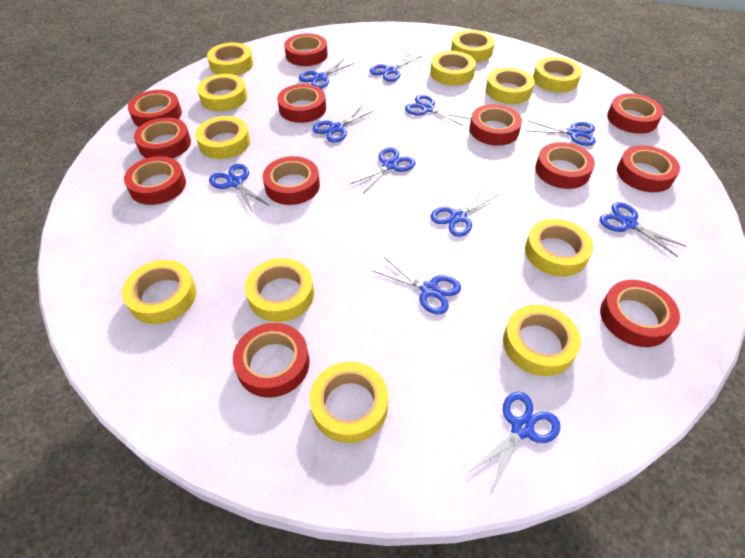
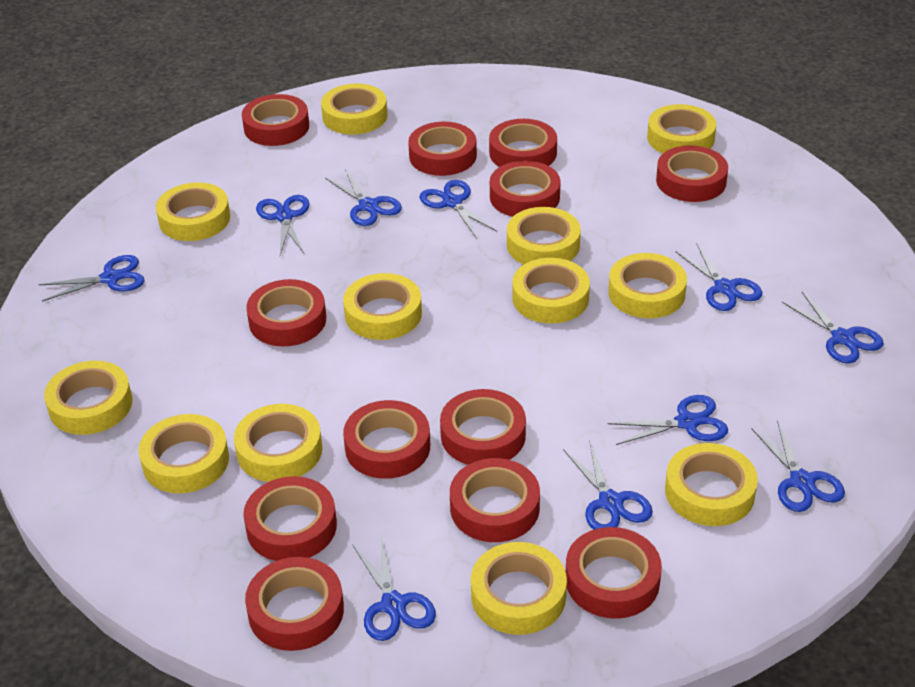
blue scissors: [209,164,270,213] [299,59,354,89] [312,105,373,143] [350,147,416,193] [370,52,422,82] [373,257,461,315] [405,95,471,126] [430,186,499,237] [469,392,561,492] [527,120,596,146] [600,202,686,257] = 11 -> [39,255,145,302] [256,195,310,255] [325,170,402,226] [352,536,436,641] [419,180,497,239] [563,440,653,530] [608,395,728,445] [676,244,762,311] [751,420,845,512] [782,292,884,364] = 10

